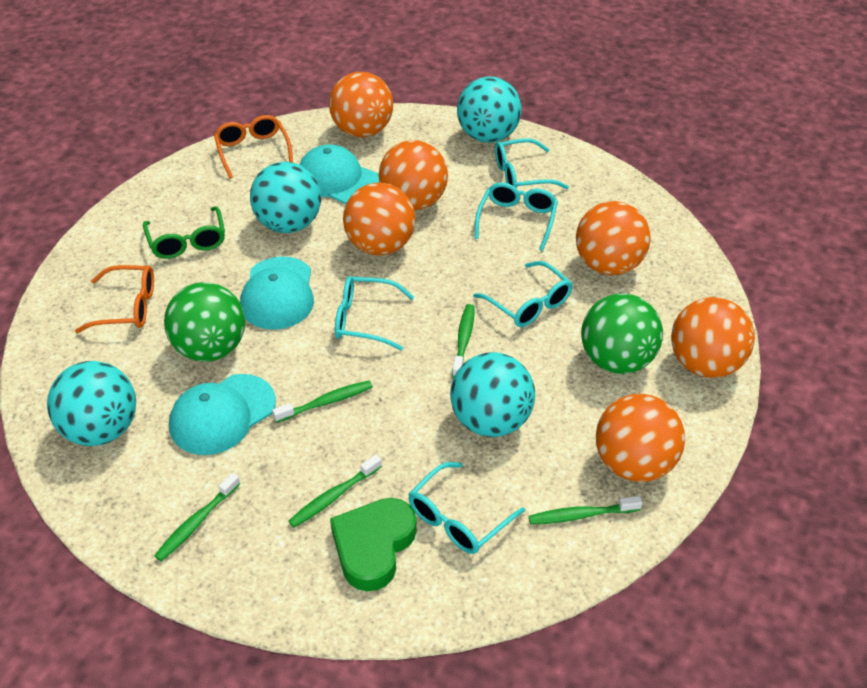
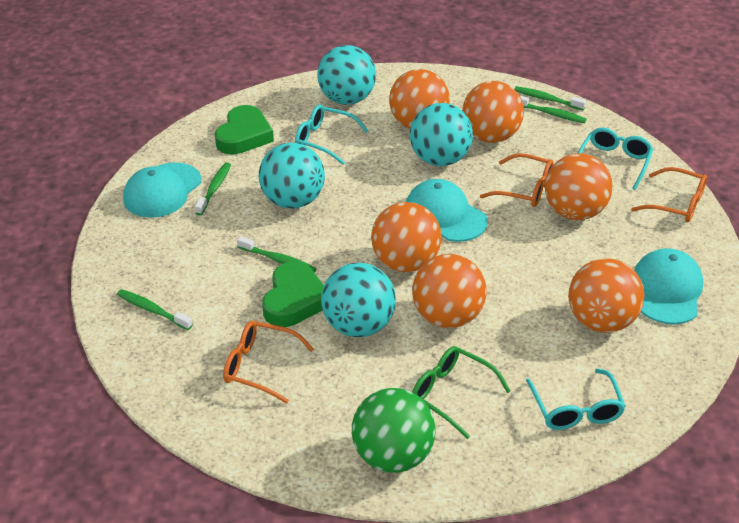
green ball: [164,282,245,362] [581,293,663,374] = 2 -> [352,388,436,473] = 1
green heart: [330,498,417,591] = 1 -> [215,105,274,155] [262,262,324,327] = 2
orange glasses: [75,265,154,333] [214,115,293,179] = 2 -> [223,321,314,403] [480,153,554,207] [631,167,707,223] = 3
turquoise glasses: [335,276,414,351] [408,462,525,554] [473,261,573,327] [474,182,558,251] [495,138,569,189] = 5 -> [295,104,368,165] [526,368,626,430] [578,128,653,190] = 3

